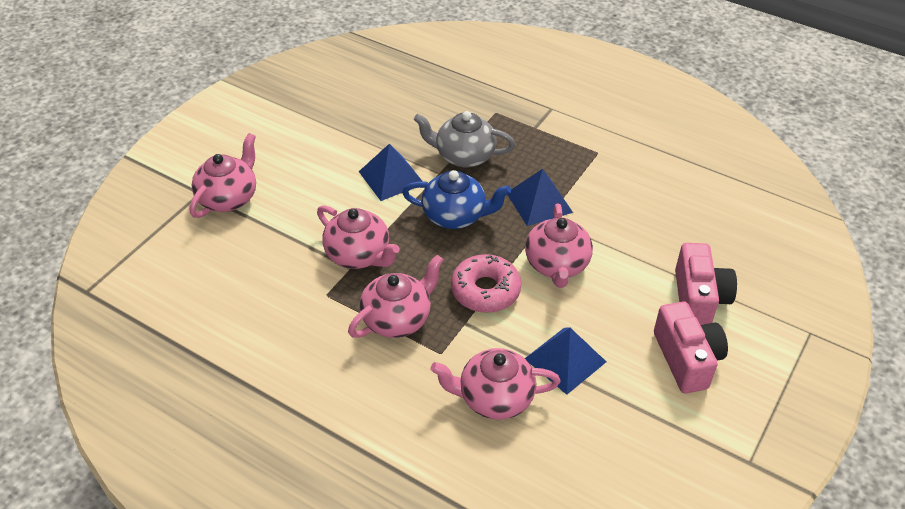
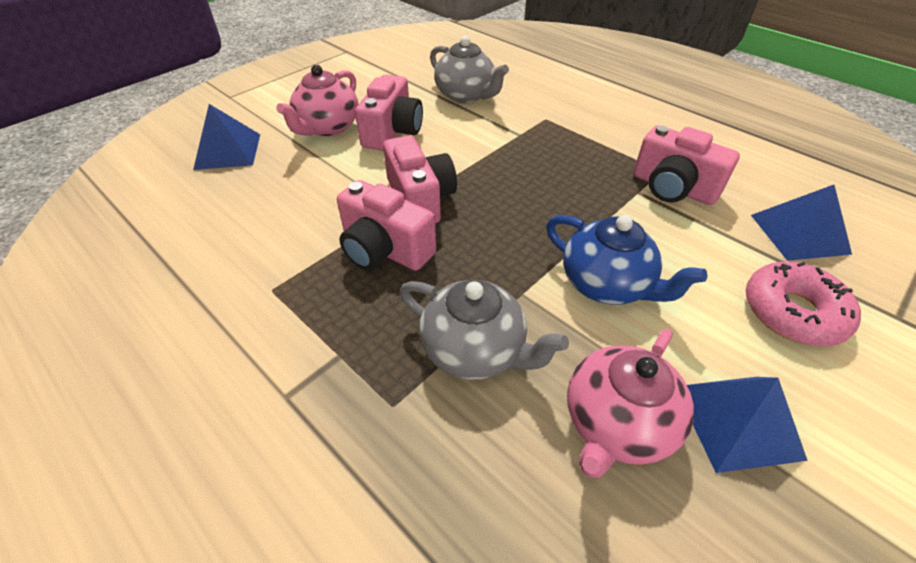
grey teapot: [414,111,515,168] = 1 -> [400,279,569,379] [430,36,509,103] = 2
pink camera: [654,301,728,394] [675,243,737,325] = 2 -> [337,180,436,271] [355,75,423,151] [383,135,457,223] [633,125,740,205] = 4
pink teapot: [190,133,256,218] [317,205,400,269] [348,255,443,338] [431,348,561,420] [525,204,593,288] = 5 -> [276,65,358,136] [567,329,694,478] = 2

